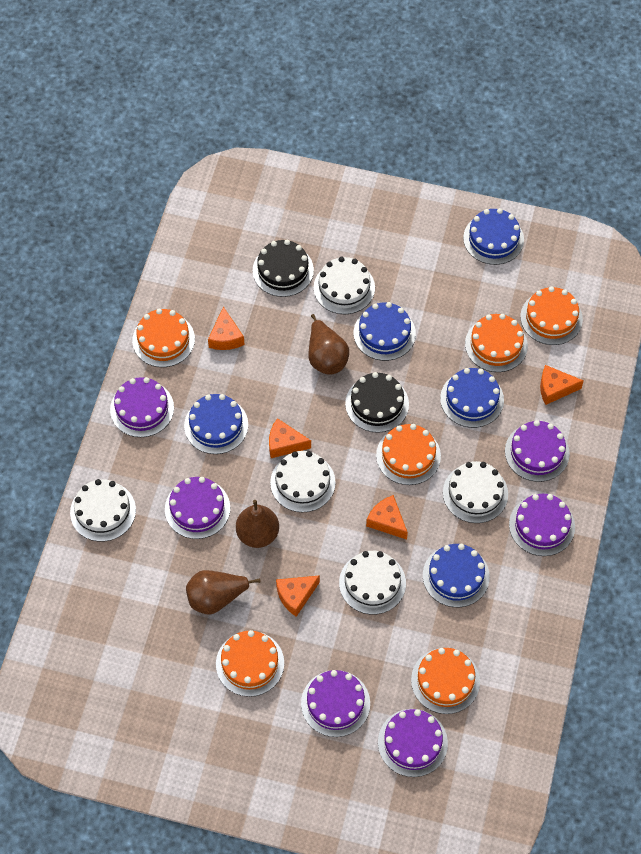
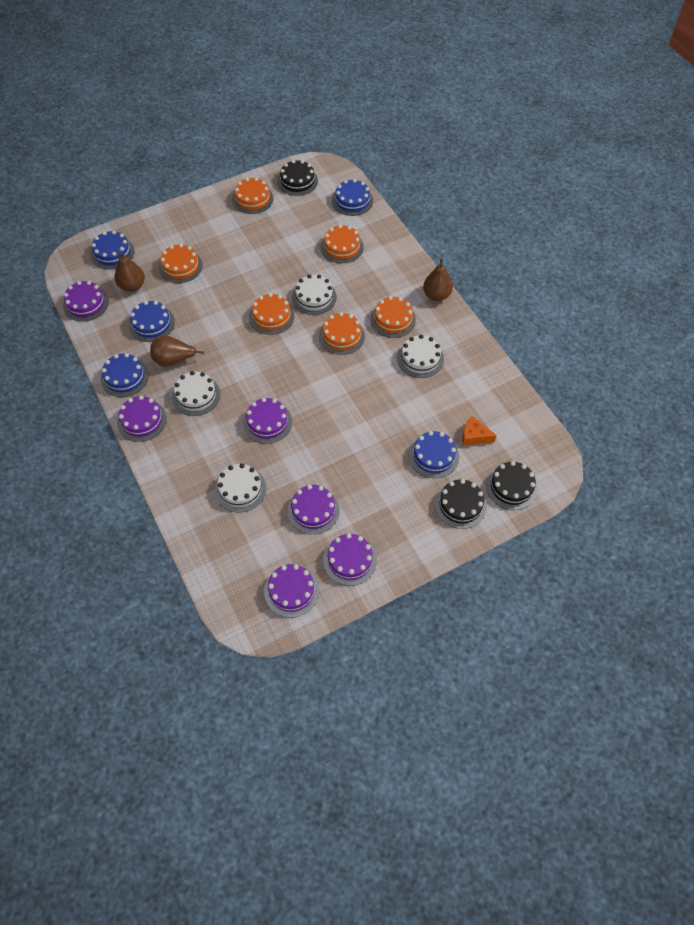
black cake: [253,240,314,297] [345,372,409,433] = 2 -> [277,160,318,196] [435,479,487,529] [486,461,538,510] = 3
orange cheese: [208,307,245,350] [269,418,311,458] [276,575,320,617] [366,495,408,540] [540,365,584,405] = 5 -> [462,416,497,446] = 1
white cake: [70,479,136,542] [270,451,336,512] [314,257,375,314] [339,551,406,615] [443,461,508,523] = 5 -> [172,371,220,416] [215,463,266,512] [292,274,337,315] [397,335,444,378] = 4

